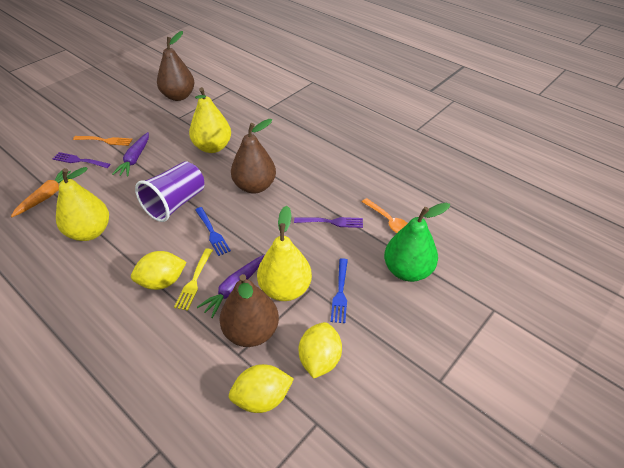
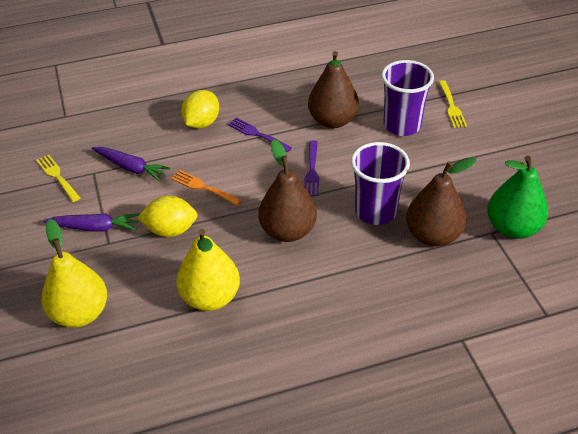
blue fork: [195,207,231,256] [331,258,348,323] = 2 -> none = 0
orange carrot: [11,171,71,217] = 1 -> none = 0
orange spoon: [362,198,408,233] = 1 -> none = 0
purple cup: [135,161,204,222] = 1 -> [351,142,410,225] [381,60,434,136] = 2
yellow fork: [174,248,213,311] = 1 -> [36,155,80,202] [438,80,467,128] = 2
yellow lemon: [131,251,187,290] [229,364,294,413] [299,322,342,378] = 3 -> [138,196,198,237] [181,90,219,129] = 2
yellow pear: [56,167,109,241] [189,87,231,153] [257,206,312,301] = 3 -> [41,219,107,328] [176,229,240,311] = 2

